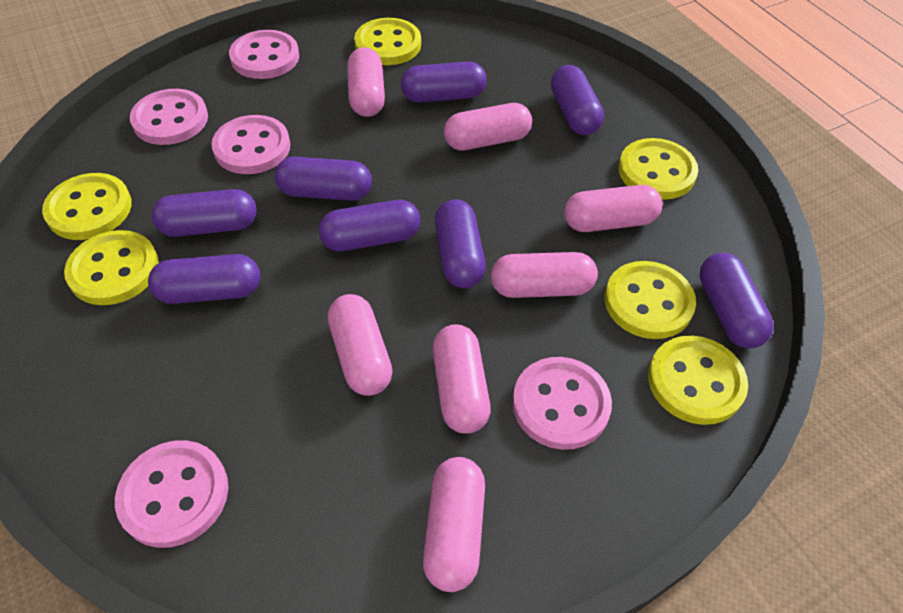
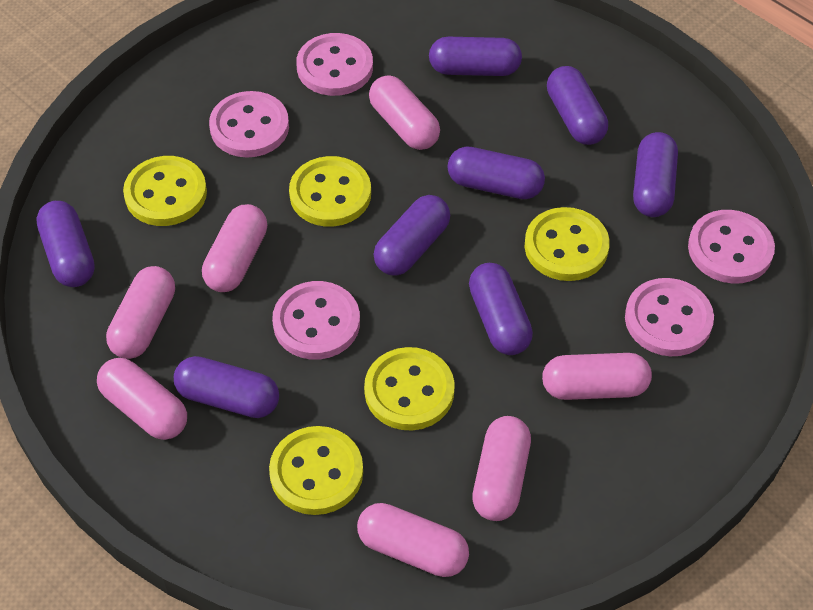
yellow button: [42,173,132,240] [64,230,159,305] [354,18,421,65] [604,261,696,339] [618,138,698,200] [648,335,748,425] = 6 -> [123,156,207,226] [269,426,363,515] [289,156,371,227] [364,347,455,430] [524,207,610,281] = 5

